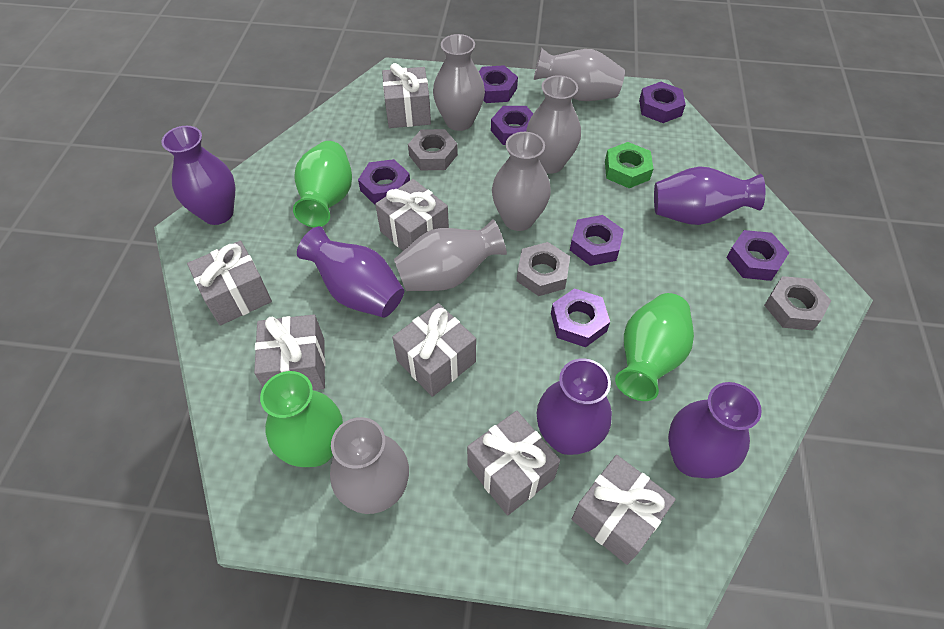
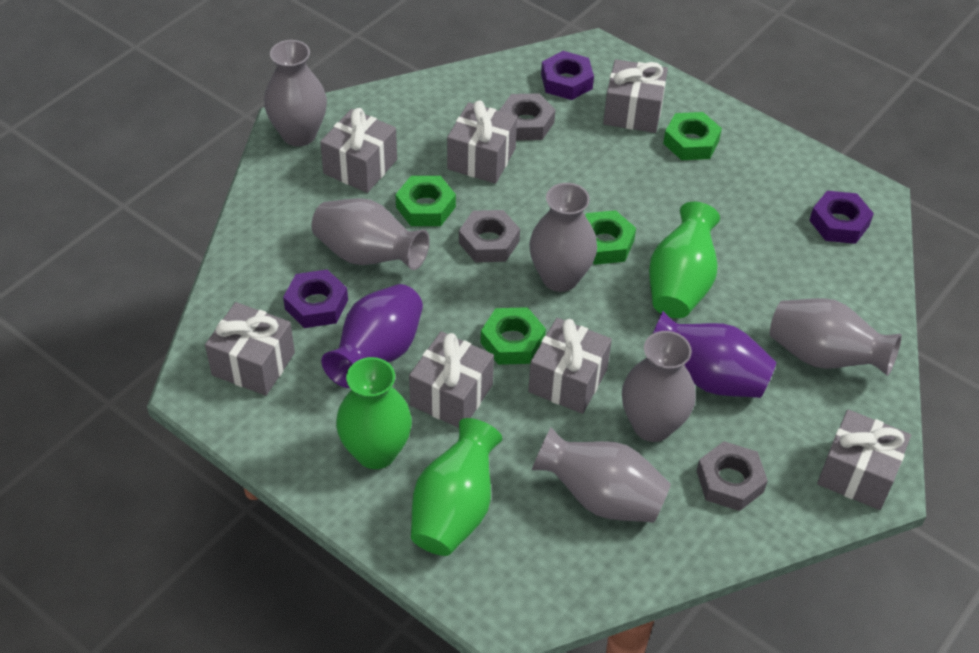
green nut: [605,142,653,188] = 1 -> [395,176,456,226] [481,307,546,365] [585,210,636,265] [663,112,722,160] = 4
purple nut: [358,159,410,205] [479,65,518,103] [491,106,534,145] [551,288,610,347] [570,215,624,266] [639,82,686,123] [726,230,789,281] = 7 -> [283,270,348,328] [541,51,594,100] [809,191,874,244] = 3
purple vase: [161,126,236,225] [297,226,404,318] [537,358,612,455] [654,166,765,225] [668,382,762,478] = 5 -> [321,284,423,388] [653,311,776,398] = 2

